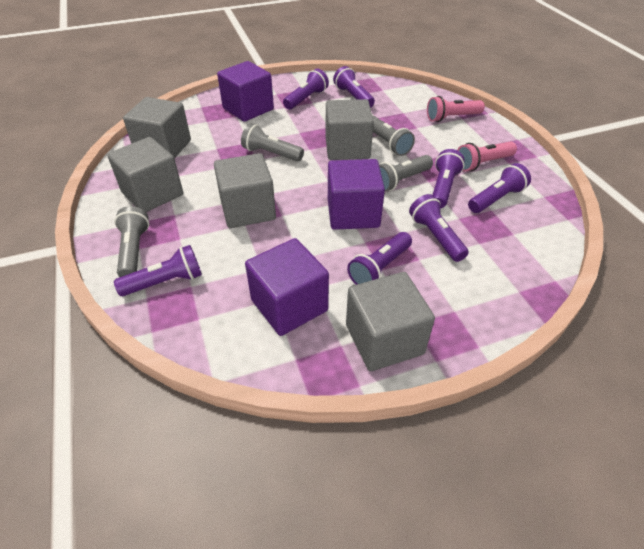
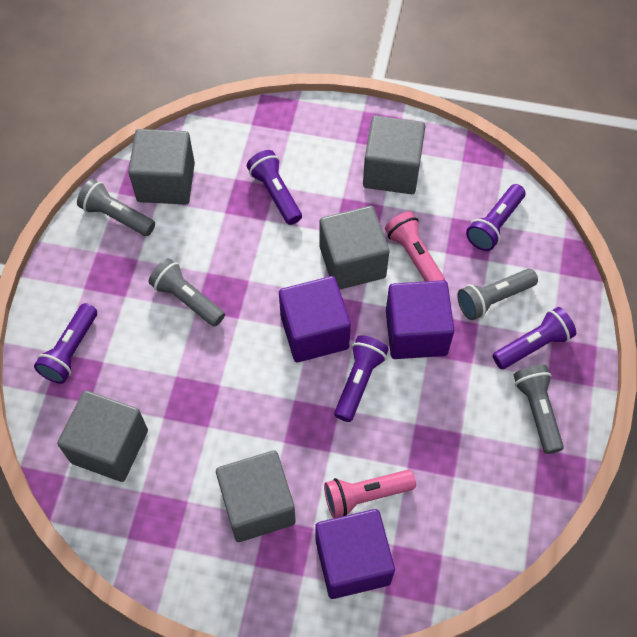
purple flashlight: [114,245,202,296] [283,69,329,110] [333,66,375,108] [347,232,412,285] [409,194,469,262] [433,149,465,208] [468,163,531,213] = 7 -> [34,303,97,384] [247,150,302,225] [334,336,389,422] [466,184,525,251] [493,307,576,369] = 5

